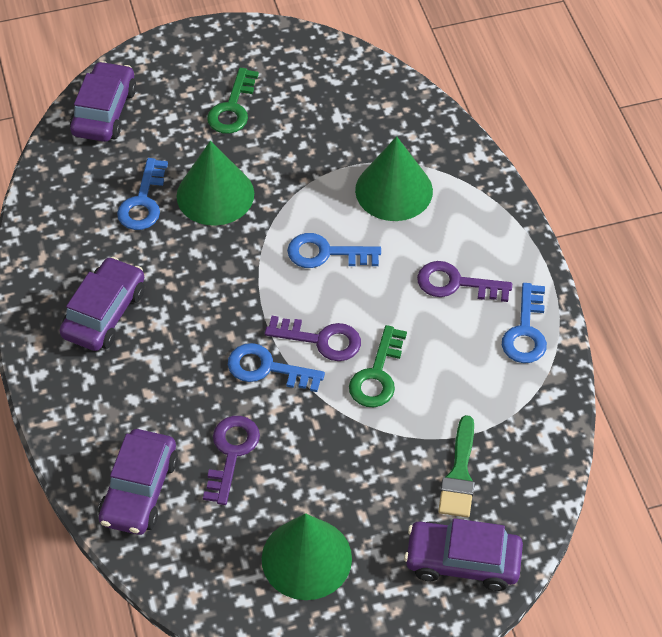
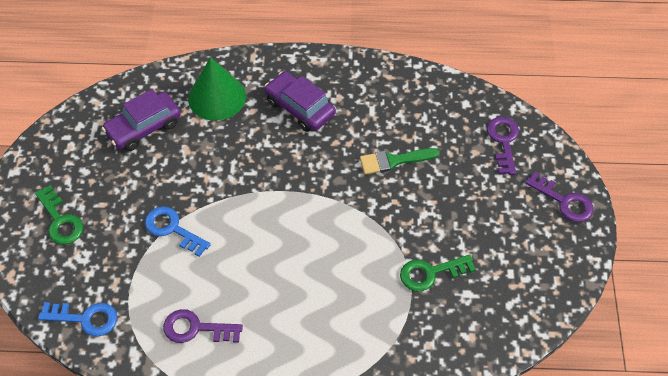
blue key: [117,158,168,230] [228,343,325,392] [287,233,381,268] [502,283,547,363] = 4 -> [38,302,117,336] [145,206,211,257] = 2
green cone: [177,141,254,226] [262,513,352,600] [355,136,433,221] = 3 -> [188,57,246,121] = 1
purple car: [59,257,145,351] [70,61,136,142] [98,429,178,535] [404,518,523,591] = 4 -> [102,89,181,151] [264,71,336,132] = 2

